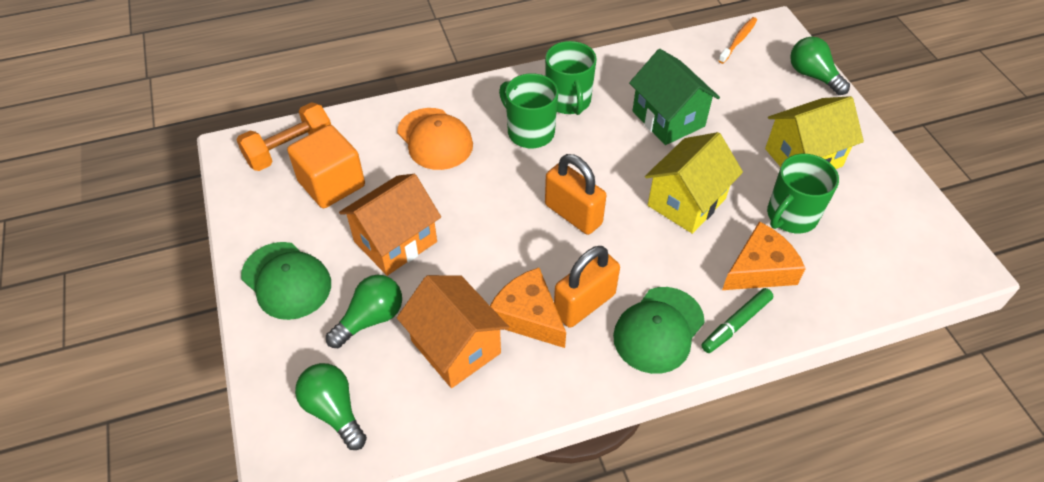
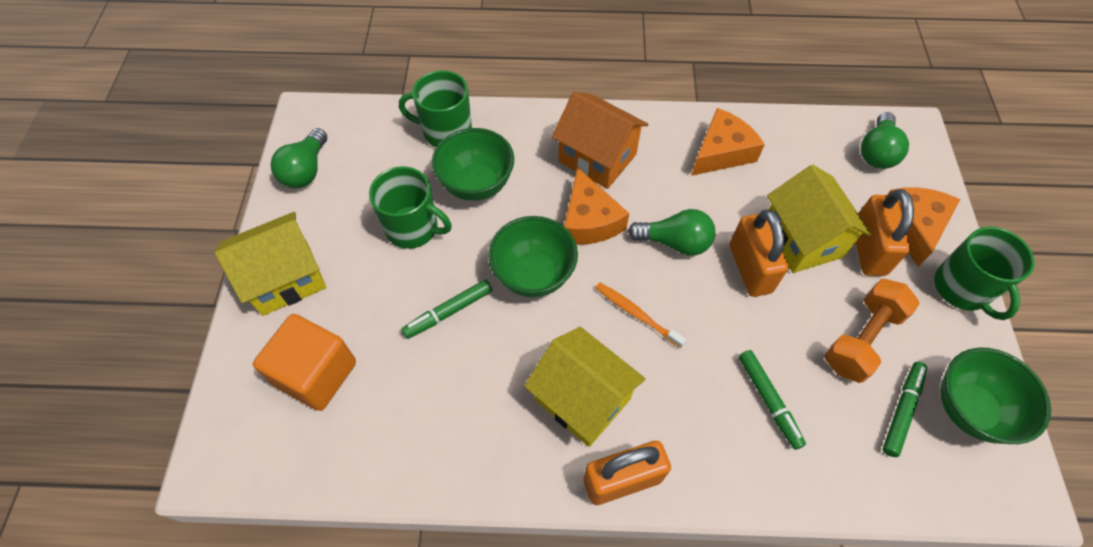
green bowl: none = 0 -> [432,128,514,201] [488,216,578,297] [941,348,1051,444] = 3
green cap: [241,242,331,320] [613,287,705,374] = 2 -> none = 0
green house: [629,49,720,145] = 1 -> none = 0
green marker: [701,288,773,353] = 1 -> [402,279,492,339] [739,350,806,450] [883,362,927,457] = 3
orange cap: [397,108,473,170] = 1 -> none = 0
orange cheese: [490,268,566,348] [722,221,806,290] = 2 -> [564,167,629,245] [691,108,765,176] [887,187,960,267] = 3
orange house: [339,174,441,276] [397,275,509,388] = 2 -> [552,92,648,189] = 1
orange padlock: [545,154,606,235] [554,246,620,328] = 2 -> [584,441,671,505] [730,209,788,297] [856,189,914,276] = 3
yellow house: [645,132,743,234] [765,96,864,169] = 2 -> [215,212,326,316] [524,327,646,447] [767,165,872,273] = 3

